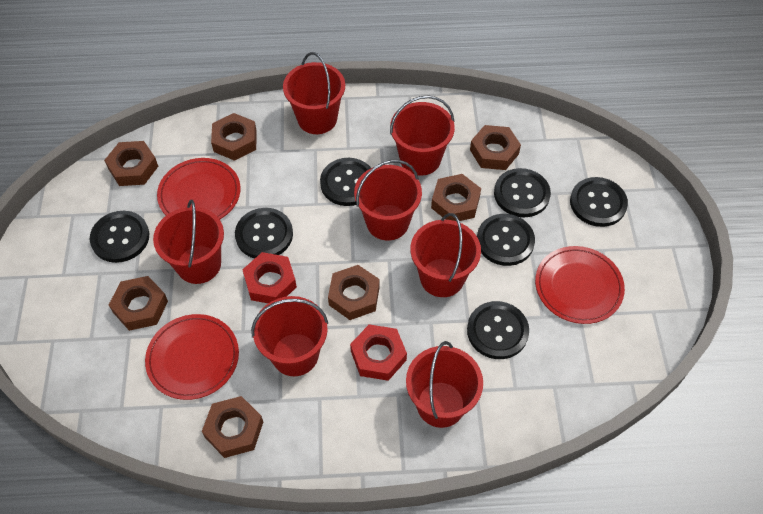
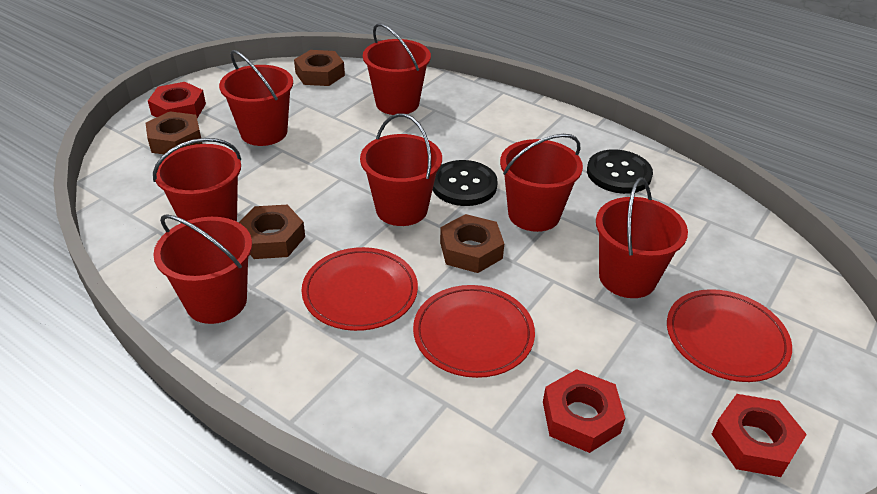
black button: [90,211,149,263] [235,208,293,258] [320,158,371,206] [467,301,529,359] [477,214,535,266] [494,168,551,217] [570,177,628,227] = 7 -> [433,160,498,206] [587,149,653,194] = 2
brown nut: [104,141,159,186] [109,276,168,331] [202,396,263,458] [211,113,257,161] [328,265,380,320] [431,174,481,221] [470,125,521,170] = 7 -> [146,111,202,154] [239,205,305,259] [294,50,345,86] [440,214,504,273] = 4
red nut: [242,252,297,303] [350,324,407,381] = 2 -> [148,82,206,118] [543,369,626,453] [712,394,807,477] = 3

